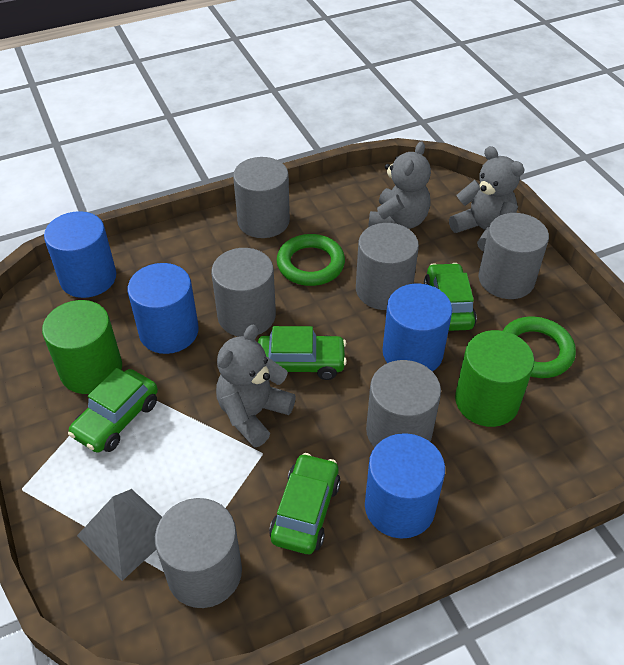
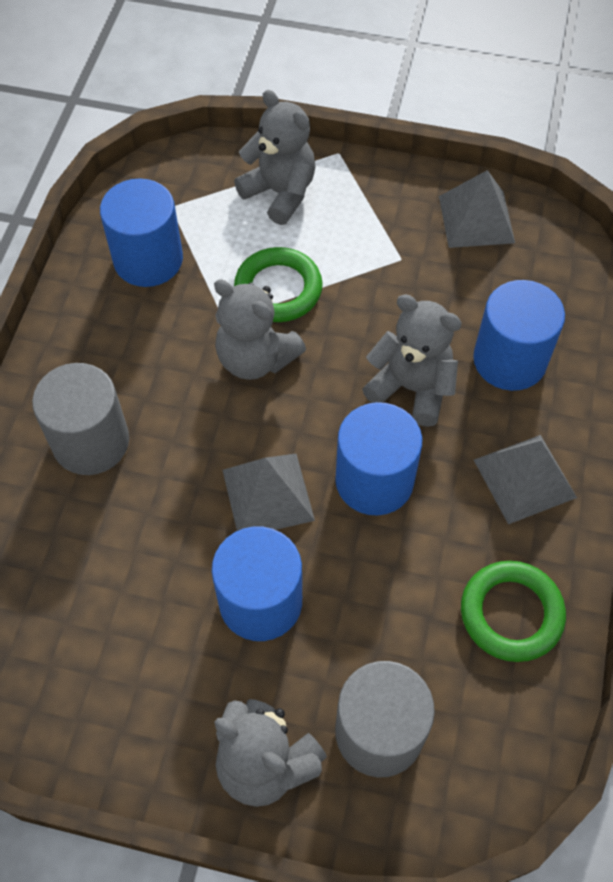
green car: [68,368,158,453] [258,326,347,380] [269,453,341,554] [424,263,477,331] = 4 -> none = 0
green cylinder: [42,300,122,394] [455,330,534,427] = 2 -> none = 0
grey cylinder: [155,498,242,608] [211,248,276,337] [233,157,290,238] [356,223,419,310] [366,360,441,448] [479,213,549,299] = 6 -> [32,363,129,475] [335,661,435,777] = 2
grey pyramid: [77,489,162,581] = 1 -> [223,454,315,531] [439,170,515,248] [474,435,577,524] = 3
grey teddy bear: [216,325,296,448] [368,141,431,229] [449,146,525,251] = 3 -> [214,279,306,380] [214,699,327,807] [234,90,315,225] [362,294,462,427] = 4

